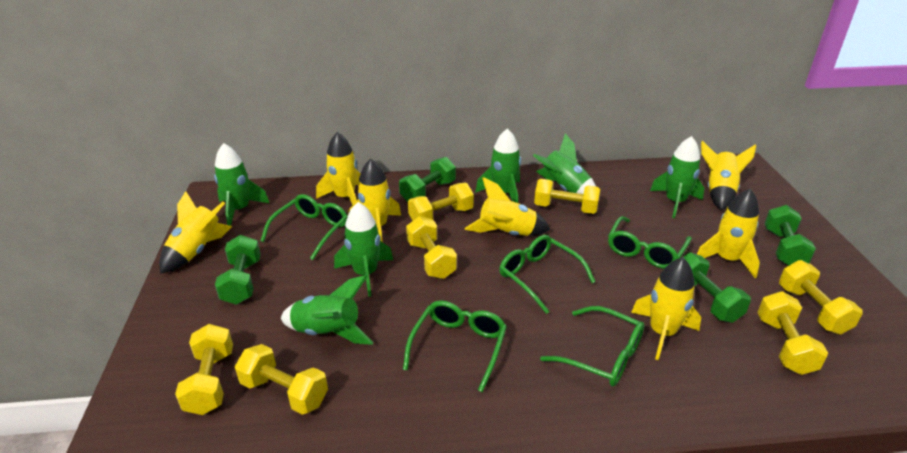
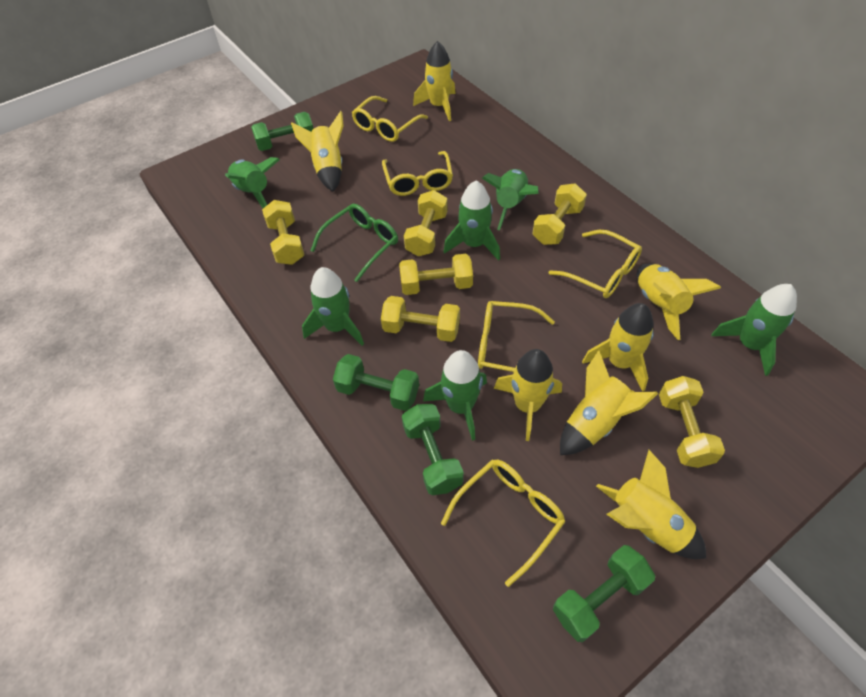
green glasses: [261,194,348,260] [403,300,507,392] [499,235,595,314] [540,306,644,386] [608,216,692,269] = 5 -> [310,204,398,282] = 1
yellow dumbbell: [175,324,233,415] [235,344,328,415] [406,216,457,279] [408,183,474,221] [534,179,600,214] [757,291,828,375] [779,260,863,335] = 7 -> [262,200,304,265] [381,296,460,342] [399,254,473,295] [404,190,448,256] [532,183,587,245] [659,376,725,468] = 6
yellow glasses: none = 0 -> [352,96,428,142] [382,151,453,196] [441,460,565,587] [478,301,555,372] [549,230,642,298] = 5

